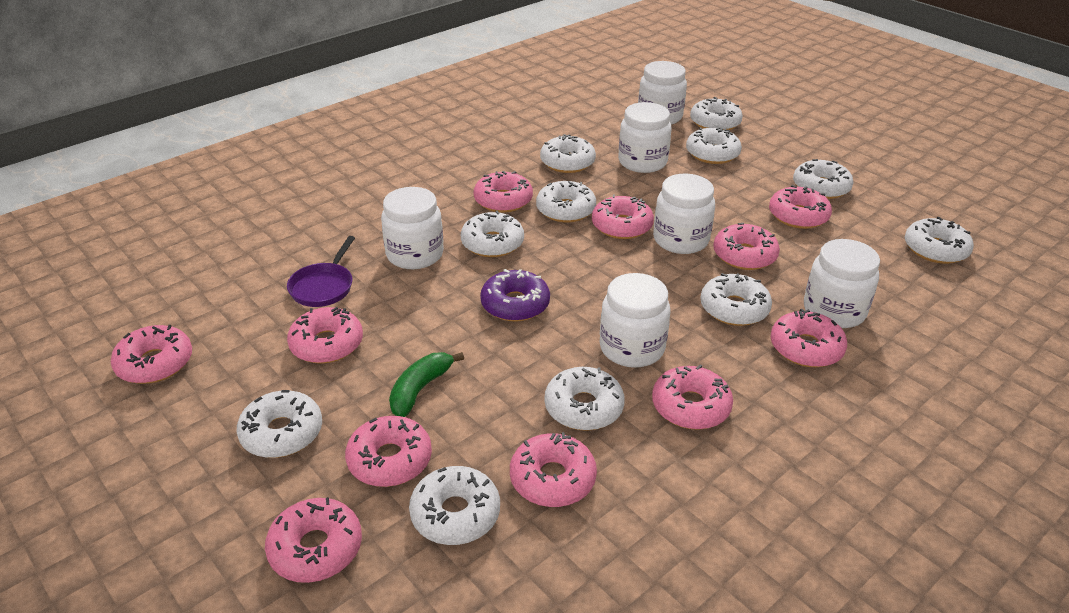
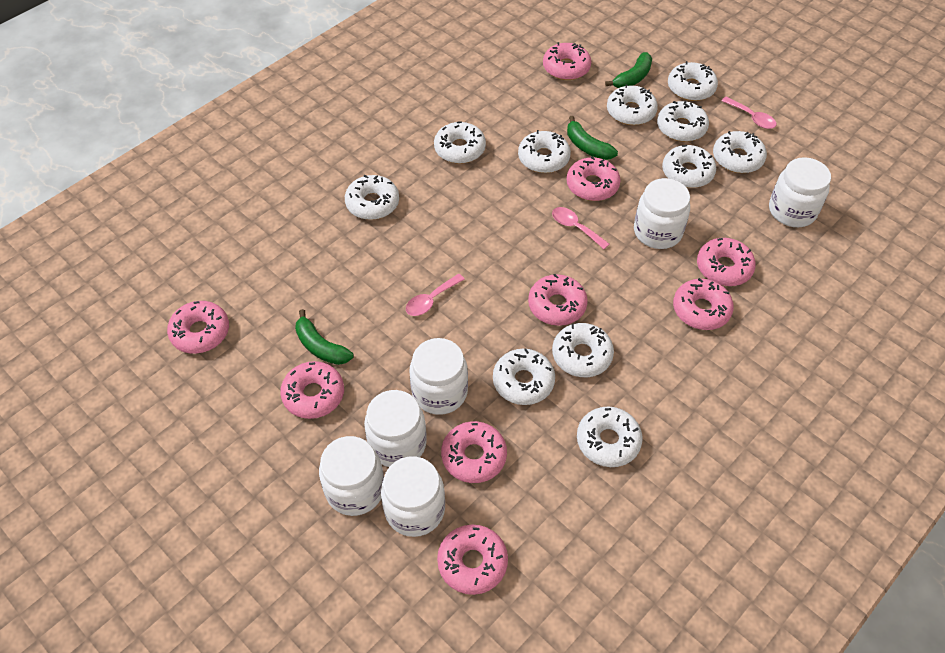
green banana: [389,352,464,417] = 1 -> [295,309,354,365] [567,116,618,160] [605,52,652,88] = 3
pink donut: [111,325,192,384] [265,497,362,583] [287,307,363,364] [345,416,432,487] [474,171,533,213] [510,432,597,507] [592,194,654,239] [652,365,733,430] [713,223,780,270] [769,185,832,229] [771,309,847,367] = 11 -> [167,301,229,354] [280,361,344,419] [437,525,508,595] [441,421,507,483] [528,274,588,326] [543,42,591,80] [566,156,620,201] [673,278,734,330] [697,238,756,286] = 9
pink spoon: none = 0 -> [406,274,465,316] [552,207,610,249] [721,97,776,129] = 3
purple donut: [480,269,550,322] = 1 -> none = 0
purple pan: [287,236,355,307] = 1 -> none = 0

